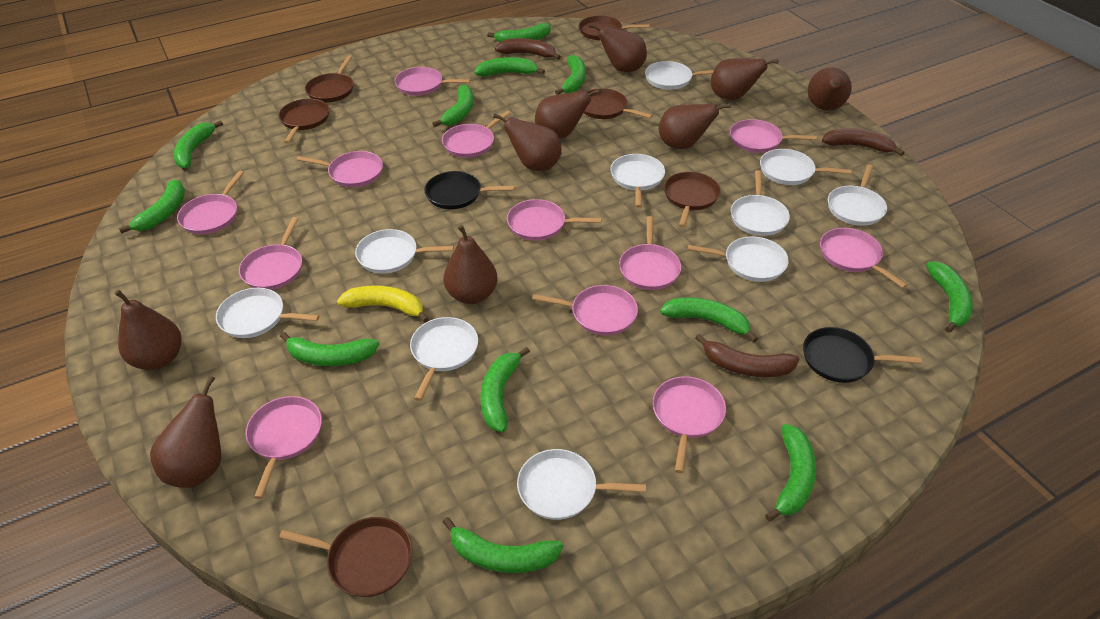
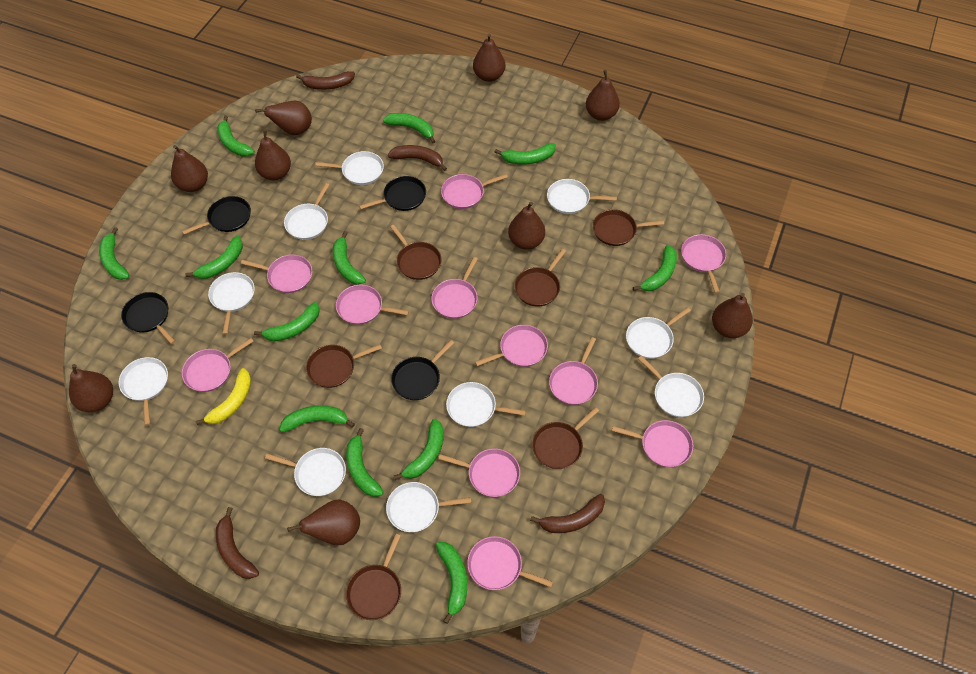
black pan: [425,171,515,209] [803,327,921,383] = 2 -> [121,292,175,344] [182,196,251,235] [359,176,426,211] [391,340,454,400] = 4
brown banana: [495,38,561,60] [695,334,800,377] [822,128,905,156] = 3 -> [216,507,259,579] [296,71,355,90] [388,145,447,171] [530,494,605,533] = 4
pink pan: [177,171,244,234] [239,217,302,290] [245,396,322,499] [297,151,383,187] [394,67,471,96] [442,111,511,158] [507,199,602,241] [532,285,638,336] [619,216,681,290] [652,376,726,473] [730,119,817,153] [820,228,908,288] = 12 -> [182,338,253,392] [241,255,312,293] [336,285,409,325] [432,257,478,319] [438,449,520,497] [441,174,508,209] [467,536,553,590] [475,325,548,367] [549,337,598,405] [612,420,693,467] [681,234,726,293] = 11

